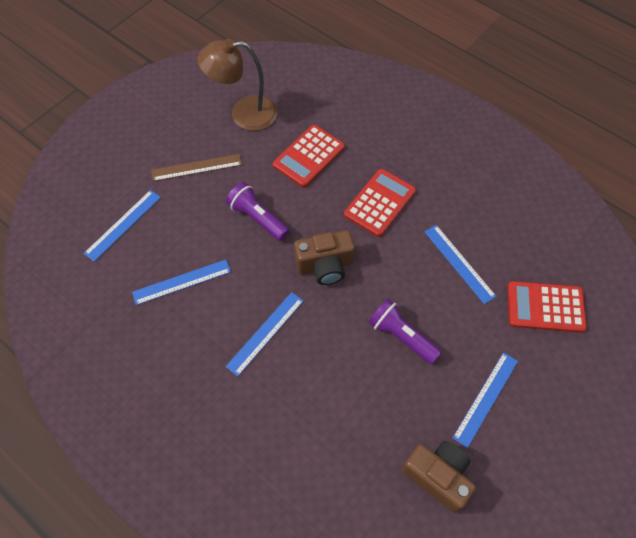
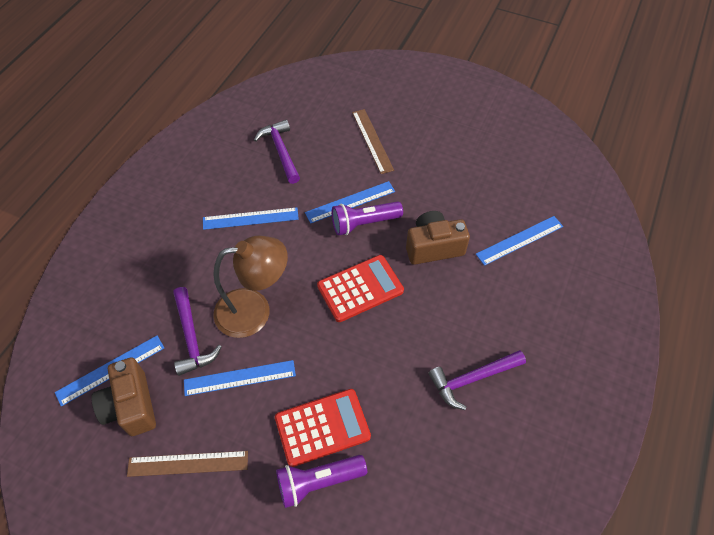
brown ruler: [151,154,242,181] = 1 -> [127,451,248,477] [352,109,394,174] = 2
purple hammer: none = 0 -> [173,287,222,376] [254,120,300,184] [428,350,526,410] = 3
red calculator: [273,125,345,188] [344,169,416,237] [507,281,587,333] = 3 -> [275,389,371,467] [317,255,404,322] = 2

